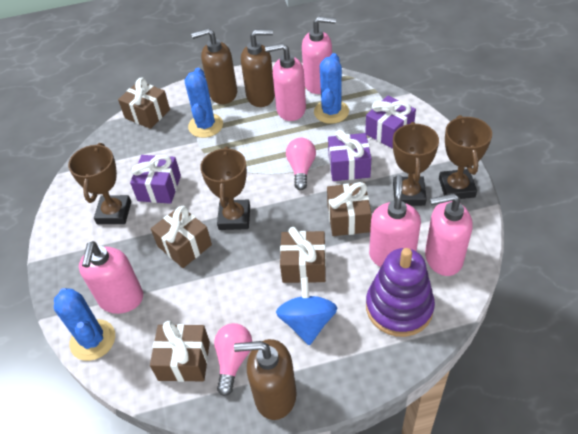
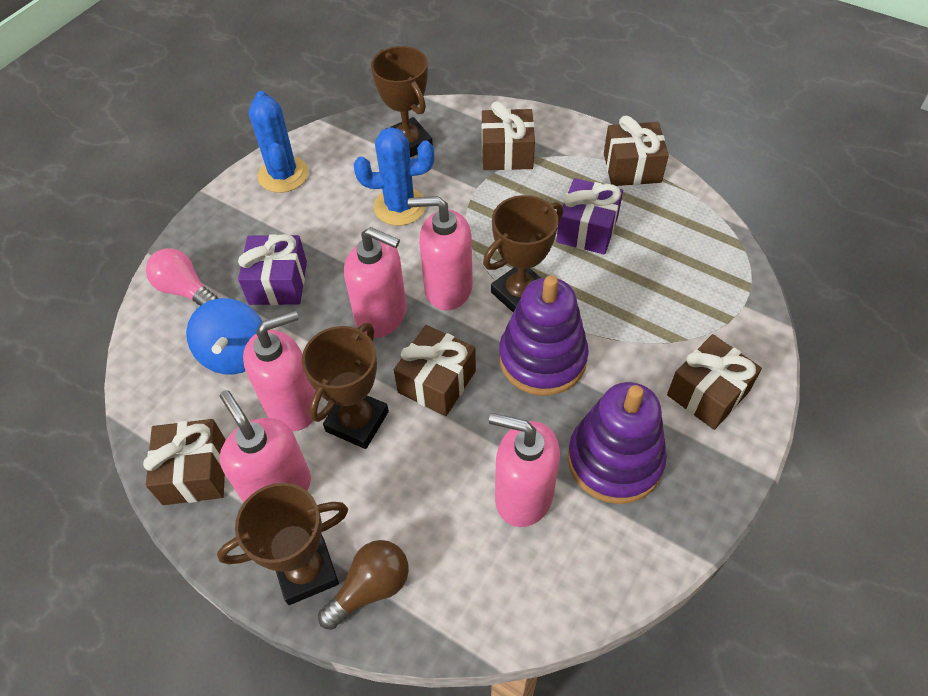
blue cactus: [54,288,115,361] [185,68,223,138] [314,53,349,124] = 3 -> [249,91,309,193] [354,127,434,226] = 2
brown light bulb: none = 0 -> [318,540,409,630] = 1
brown soap dispenser: [191,28,237,104] [234,339,297,420] [241,29,275,107] = 3 -> none = 0
pink light bulb: [214,323,252,396] [286,138,316,190] = 2 -> [146,248,218,306] = 1
purple gift: [130,155,181,204] [328,130,371,181] [365,96,416,149] = 3 -> [238,234,307,305] [556,178,623,254] = 2
purple stacking toy: [366,248,435,337] = 1 -> [499,275,589,396] [568,382,667,504] = 2

